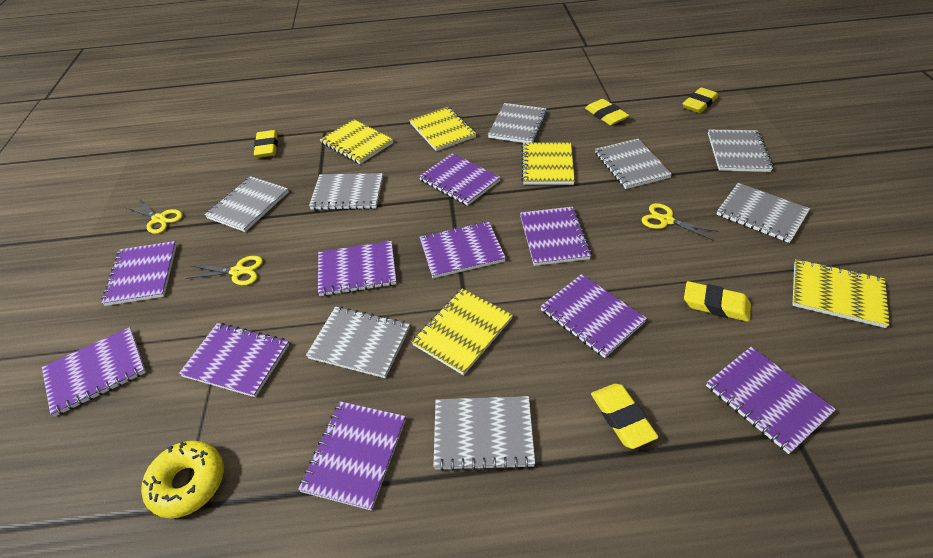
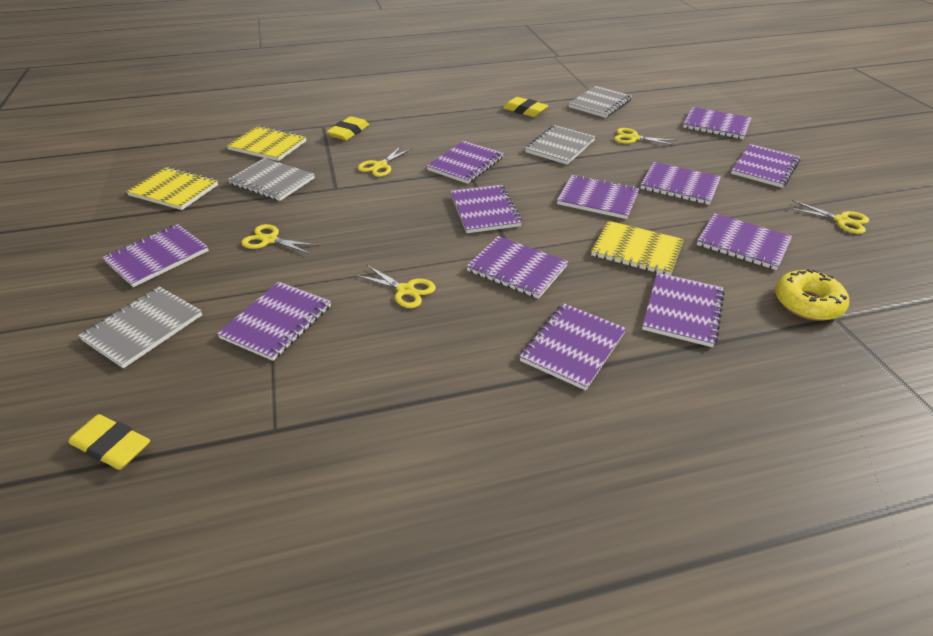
grey notebook: [205,176,289,232] [306,306,410,378] [309,173,383,210] [433,396,535,471] [488,103,547,143] [595,138,672,189] [708,130,773,172] [717,183,810,243] = 8 -> [78,287,202,368] [228,158,315,201] [525,125,596,165] [568,86,632,118] = 4
purple notebook: [42,327,146,417] [101,241,177,306] [179,323,289,397] [298,401,406,511] [318,241,396,296] [419,153,501,206] [419,221,506,278] [520,206,592,266] [540,274,647,358] [706,347,836,454] = 10 -> [102,224,209,287] [217,282,331,361] [427,141,504,184] [450,185,522,233] [466,236,568,299] [519,303,626,390] [557,175,639,219] [640,162,721,205] [642,273,725,347] [683,107,751,139] [697,213,792,270] [731,144,800,188] = 12
yellow eraser: [254,130,278,158] [585,99,629,125] [591,384,658,449] [683,87,718,113] [684,281,751,322] = 5 -> [68,414,150,470] [327,116,369,140] [503,97,549,117] = 3
yellow notebook: [320,119,393,164] [410,107,476,151] [411,288,513,375] [521,143,575,185] [792,259,890,328] = 5 -> [126,167,218,210] [226,126,306,161] [591,221,684,275] = 3
yellow scissors: [125,200,183,234] [186,256,263,285] [641,203,719,241] = 3 -> [241,224,320,254] [355,265,436,308] [358,146,411,177] [614,128,677,146] [788,200,869,234] = 5

